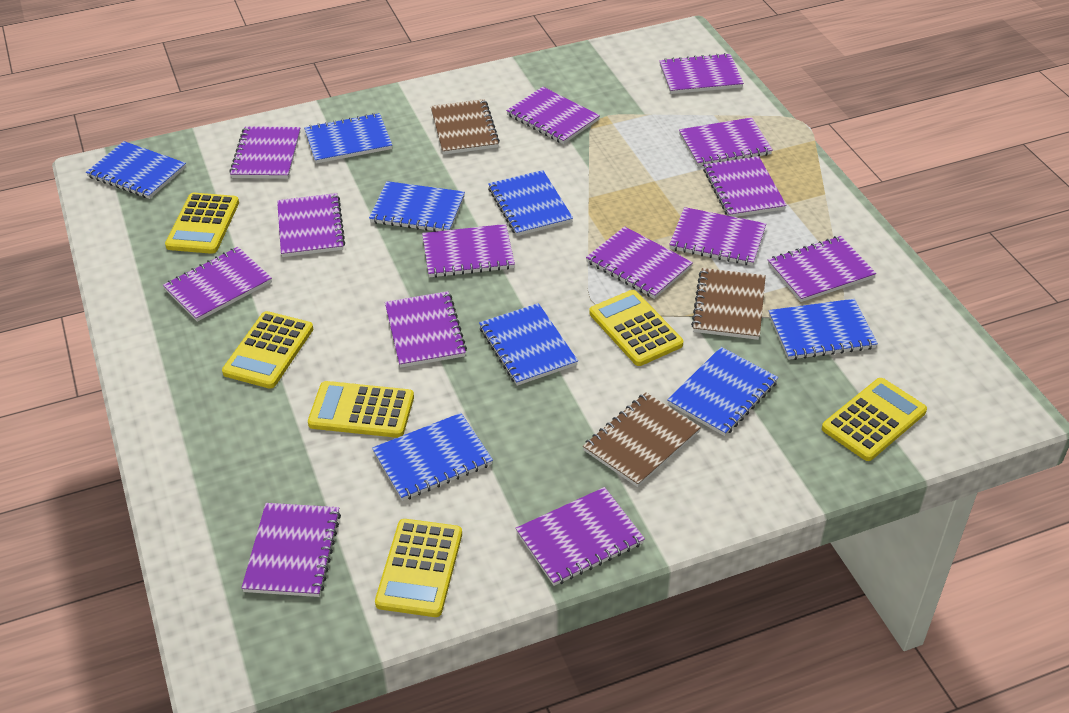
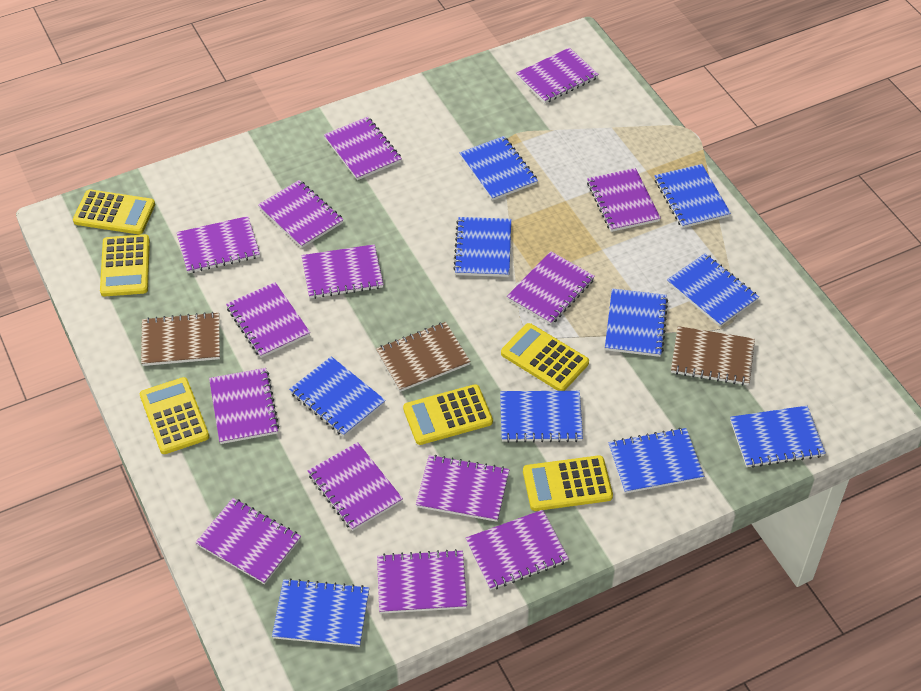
blue notebook: [86,141,186,199] [304,113,392,164] [369,181,465,232] [372,413,493,501] [479,303,578,386] [488,170,573,236] [667,347,778,436] [769,299,878,360] = 8 -> [272,578,369,647] [289,356,386,437] [453,217,511,277] [459,136,538,201] [500,391,583,443] [605,288,668,357] [608,428,704,494] [655,164,731,228] [667,253,759,327] [730,406,826,468] = 10

